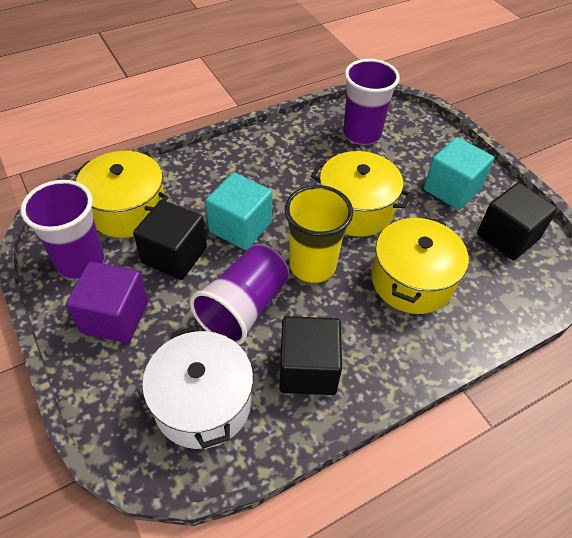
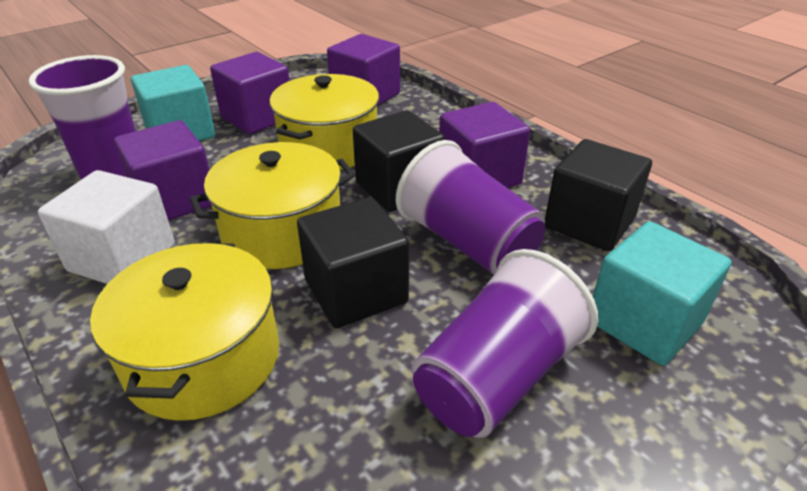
purple cube: [66,261,148,343] = 1 -> [114,120,212,221] [210,52,290,134] [327,34,400,106] [439,102,530,188] = 4
white cube: none = 0 -> [38,170,175,284] = 1
white pot: [142,326,253,449] = 1 -> none = 0
yellow cup: [285,185,353,283] = 1 -> none = 0

